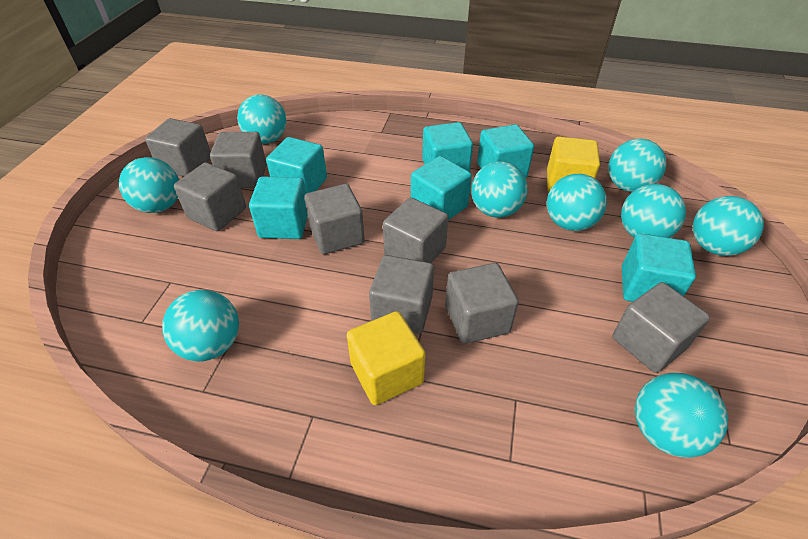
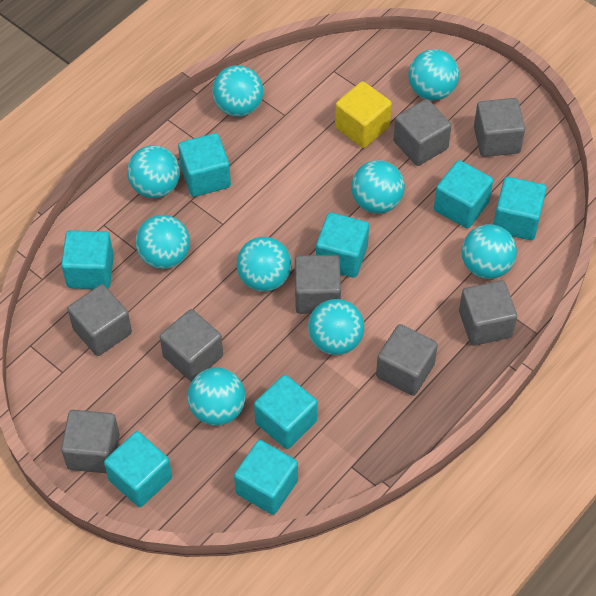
turquoise cube: [249,176,308,239] [266,137,327,193] [411,156,472,220] [422,122,473,172] [477,124,534,178] [622,233,696,302] = 6 -> [61,230,114,289] [104,431,172,507] [178,133,231,197] [234,440,298,515] [254,375,318,449] [316,212,369,278] [434,160,493,228] [493,177,547,240] = 8
yellow cube: [347,311,426,405] [547,137,600,192] = 2 -> [335,81,392,148] = 1

